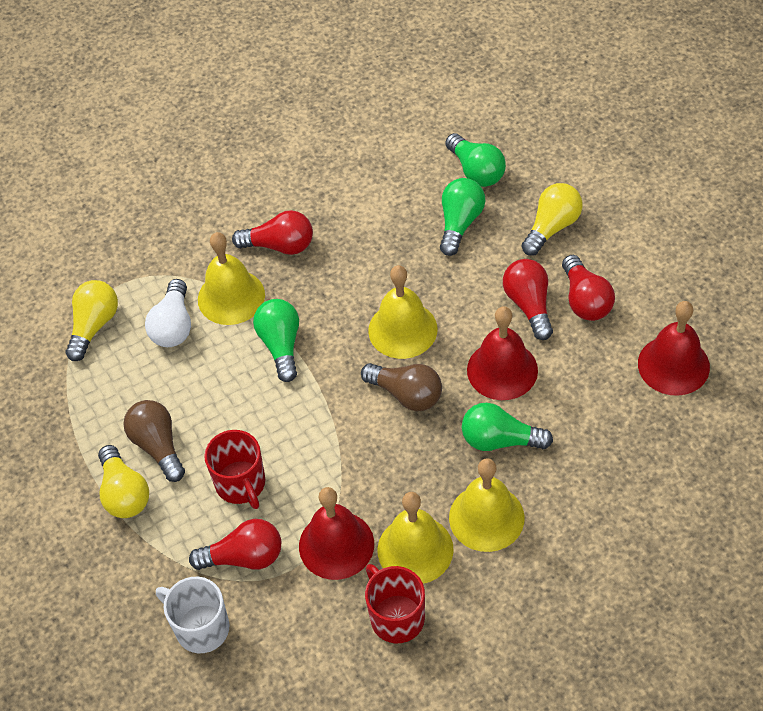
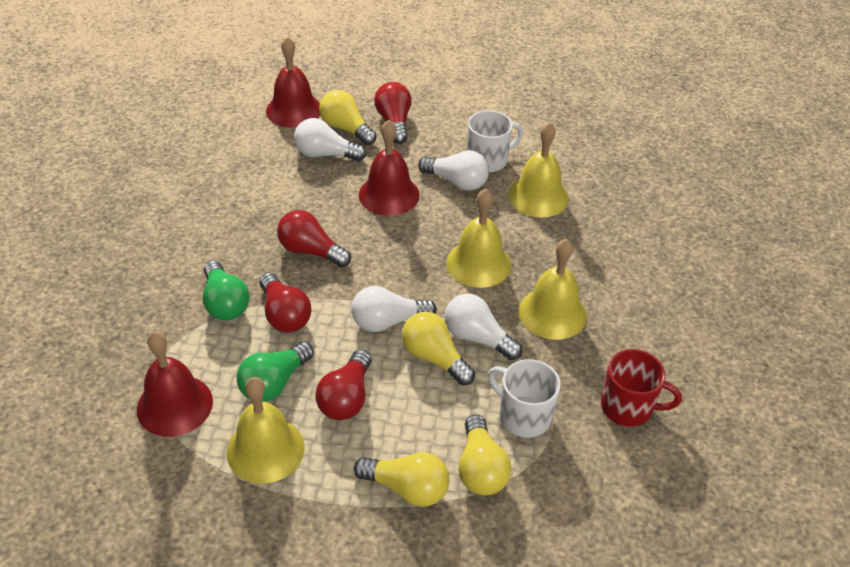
brown light bulb: [124,400,185,482] [361,363,442,411] = 2 -> none = 0
green light bulb: [253,299,299,382] [440,178,485,256] [445,133,506,187] [462,403,553,451] = 4 -> [203,260,250,320] [237,341,314,402] = 2
red mug: [204,430,265,509] [365,564,425,644] = 2 -> [601,349,682,427] = 1
white light bulb: [145,279,191,347] = 1 -> [294,118,366,161] [351,286,437,332] [418,150,489,191] [445,294,522,360] = 4
white mug: [156,577,229,653] = 1 -> [467,110,524,172] [488,359,561,438] = 2
yellow light bulb: [65,280,118,361] [98,445,149,518] [521,183,583,256] = 3 -> [319,90,377,145] [354,452,449,507] [402,312,475,385] [458,414,512,496] = 4

